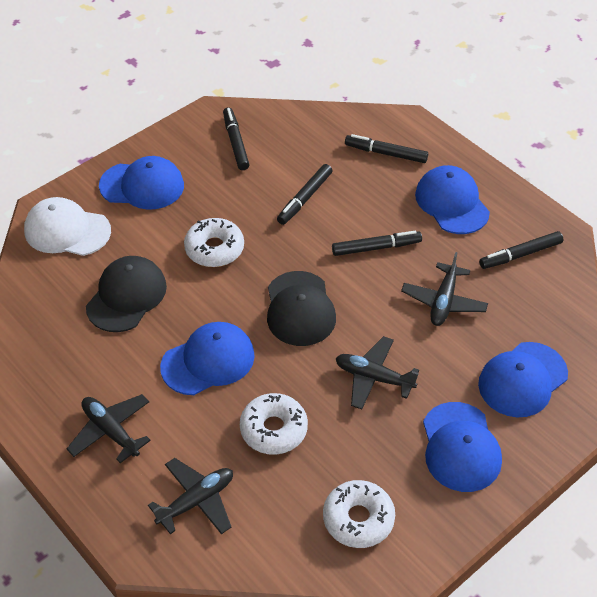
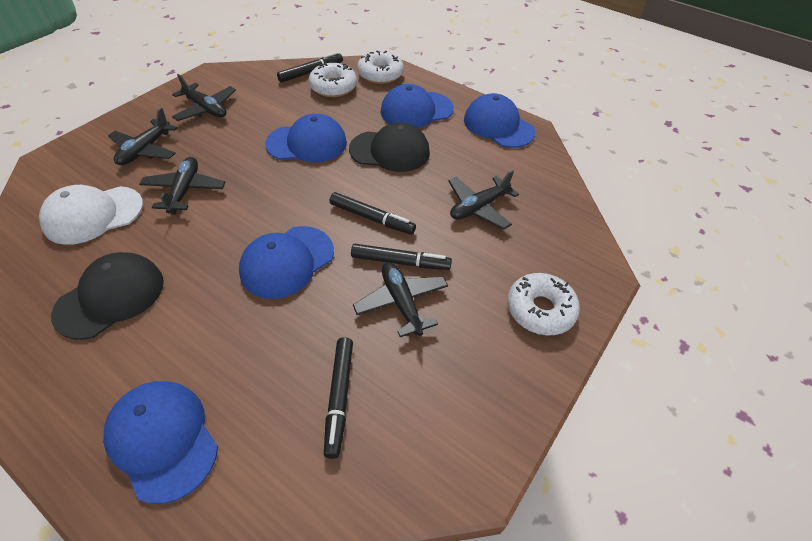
black marker: [223,107,250,170] [277,164,333,225] [332,231,422,256] [345,134,428,163] [479,231,563,269] = 5 -> [277,52,343,82] [324,337,353,459] [329,192,416,235] [351,244,452,270] = 4
black plane: [67,394,151,463] [148,458,233,534] [336,336,419,409] [401,252,488,326] = 4 -> [108,108,177,165] [139,157,225,215] [172,74,236,121] [353,262,448,337] [448,170,519,230] = 5

